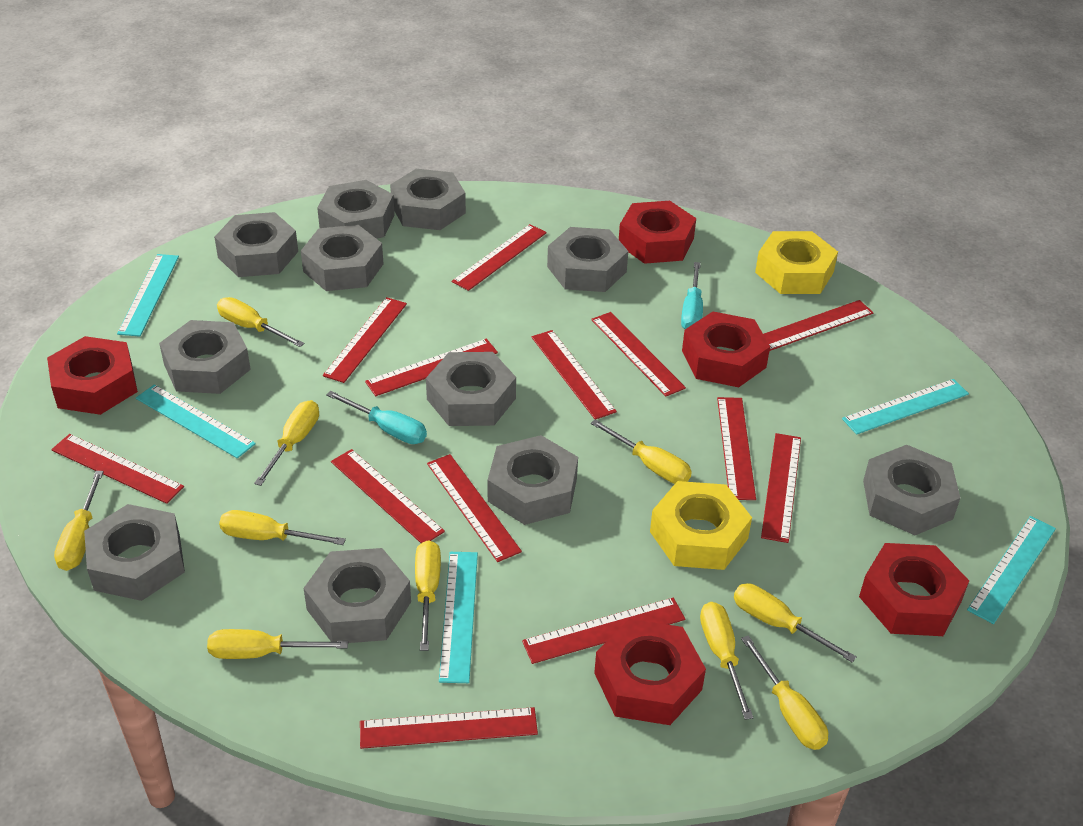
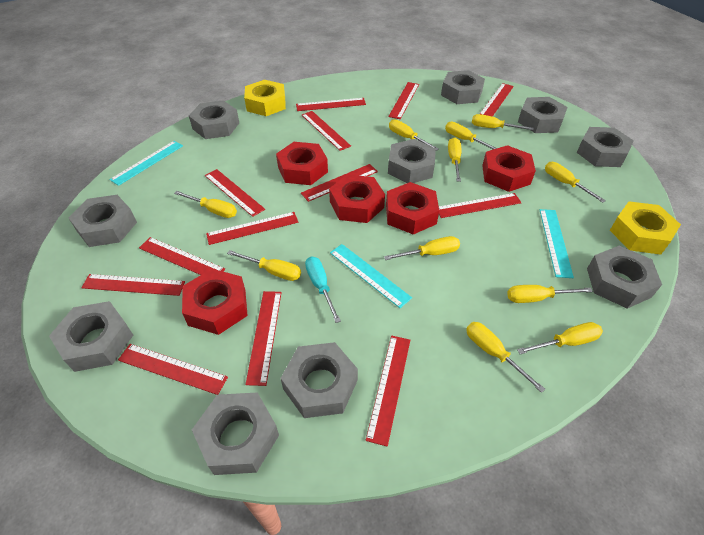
grey nut: [84,504,185,601] [159,320,251,394] [214,212,298,277] [301,225,384,291] [304,548,411,643] [317,180,395,239] [390,169,466,230] [426,352,516,426] [488,435,578,525] [547,227,628,292] [863,445,960,535] = 11 -> [49,301,133,372] [69,195,137,247] [189,100,239,139] [192,392,279,475] [281,342,358,418] [388,139,436,183] [441,70,485,104] [518,97,568,133] [577,127,634,167] [587,246,662,308] = 10
turquoise ruler: [117,254,179,337] [136,384,256,458] [439,552,478,683] [842,379,969,435] [967,516,1056,624] = 5 -> [109,141,183,186] [330,244,412,308] [540,209,574,278] = 3
turquoise screwdriver: [326,391,427,444] [681,262,703,329] = 2 -> [305,256,341,323] = 1
yellow screwdriver: [54,471,104,571] [207,629,348,659] [217,297,304,347] [219,510,346,545] [254,400,319,486] [415,540,441,651] [591,419,692,484] [700,602,753,720] [734,583,857,663] [741,635,828,750] = 10 -> [174,191,237,218] [227,250,301,281] [384,236,460,260] [389,119,439,151] [445,122,497,149] [448,137,461,182] [466,322,545,393] [472,114,534,130] [507,285,593,303] [517,322,603,354] [545,162,606,203] = 11

